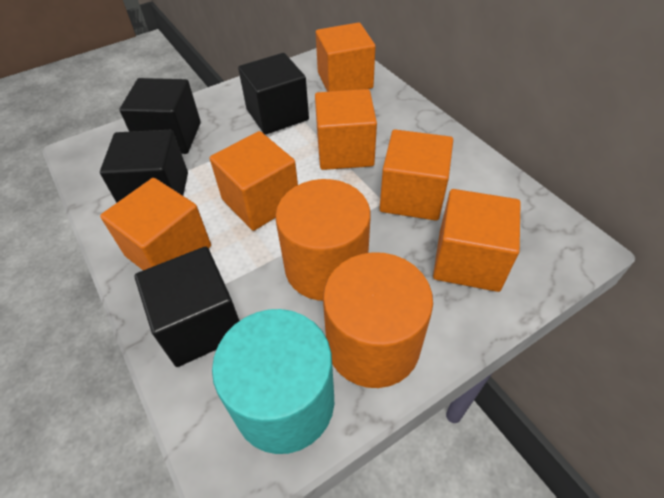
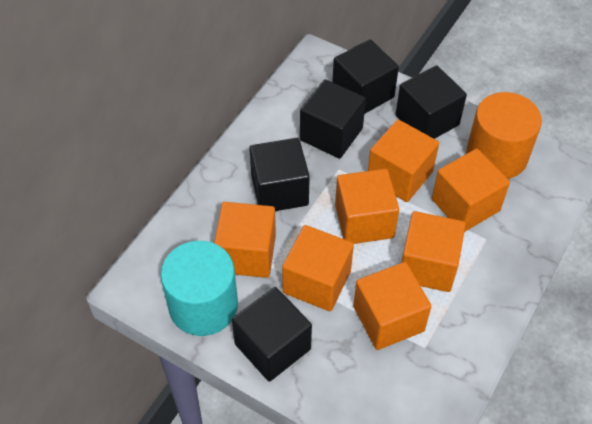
black cube: [100,130,188,203] [120,78,201,154] [135,246,240,367] [238,53,309,135] = 4 -> [232,287,312,382] [249,138,310,211] [300,79,366,159] [332,39,399,114] [396,65,467,139] = 5
orange cube: [100,178,211,270] [210,131,298,231] [315,89,377,170] [316,22,376,92] [380,129,453,221] [433,189,521,292] = 6 -> [214,202,276,278] [282,225,354,311] [335,169,399,244] [353,262,432,350] [368,119,439,202] [401,211,466,292] [432,149,510,232] = 7
orange cylinder: [275,179,371,301] [323,252,433,388] = 2 -> [466,92,542,179] = 1

